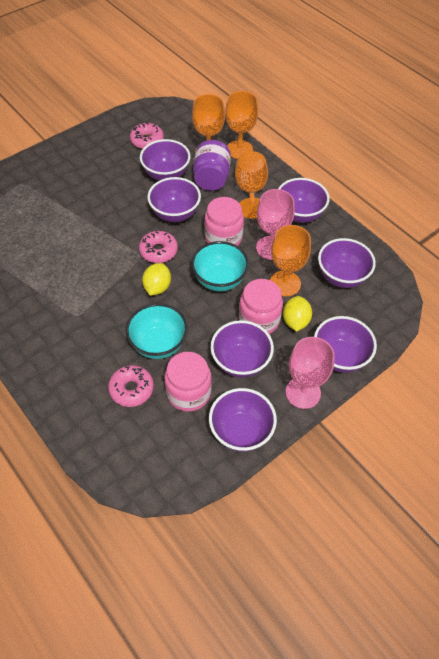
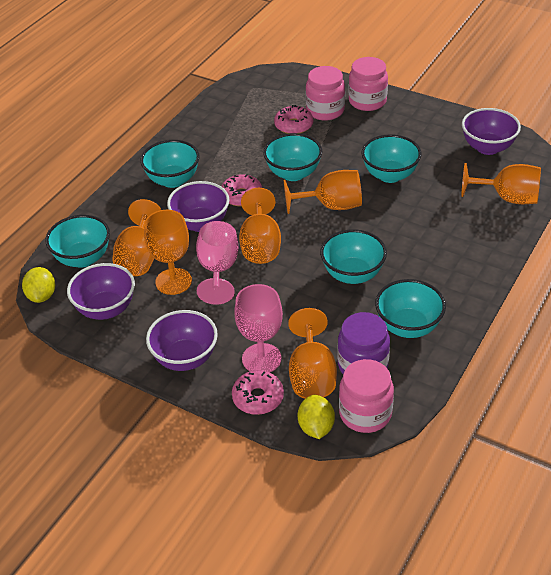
orange goblet: [192,94,225,153] [225,91,258,159] [235,151,268,219] [270,225,311,296] = 4 -> [112,199,161,276] [144,210,192,295] [239,188,281,264] [284,170,362,214] [288,308,337,399] [461,163,541,204] = 6
purple bowl: [140,139,191,181] [148,177,201,222] [209,388,277,452] [210,320,274,378] [278,178,329,223] [314,316,377,373] [318,238,376,288] = 7 -> [67,263,135,320] [146,310,218,371] [167,181,229,232] [462,108,521,155] = 4
turquoise bowl: [126,303,188,359] [191,241,249,291] = 2 -> [45,215,110,268] [140,140,200,188] [263,133,322,181] [320,229,387,284] [361,134,421,183] [375,279,446,338] = 6

